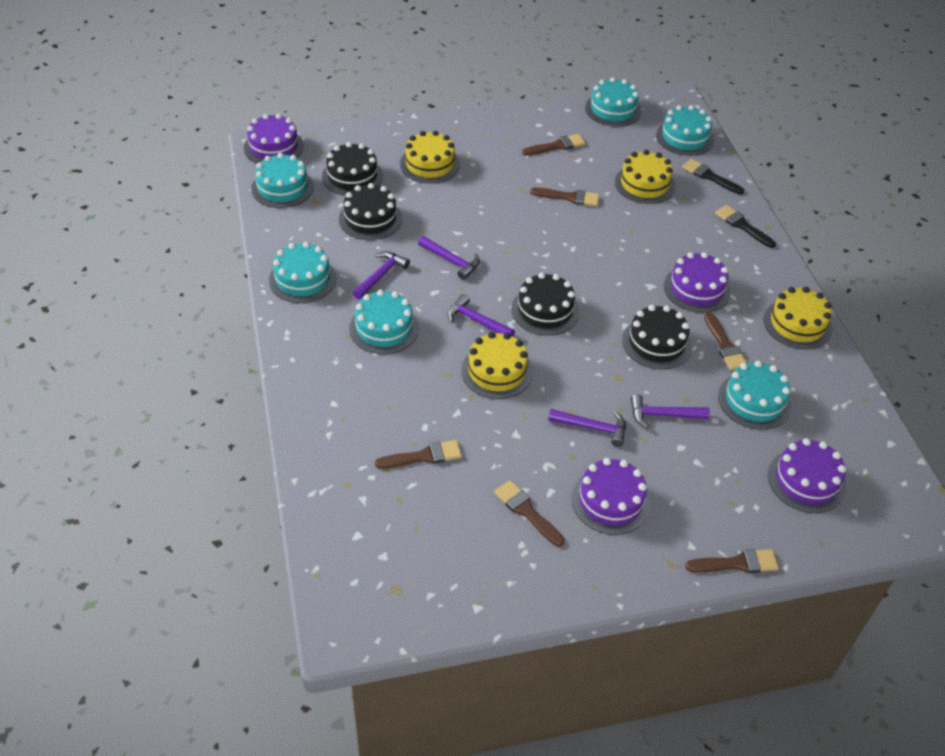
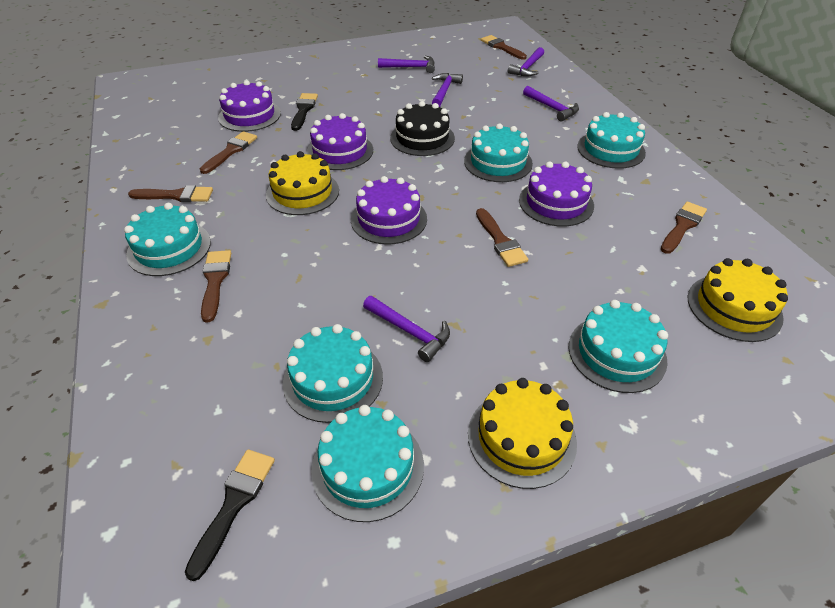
black cake: [322,142,383,196] [339,183,402,240] [511,273,579,335] [622,305,692,369] = 4 -> [390,101,455,156] = 1
yellow cake: [400,131,460,184] [461,332,533,399] [615,150,675,204] [764,287,832,349] = 4 -> [266,151,339,215] [468,378,577,489] [688,258,788,342] = 3

